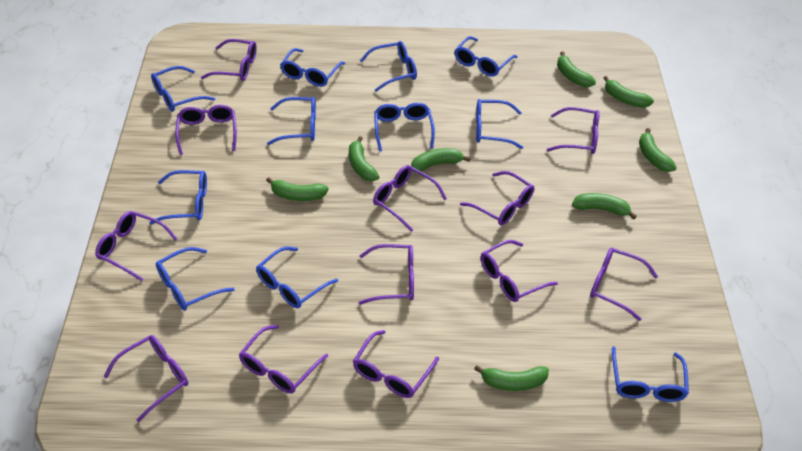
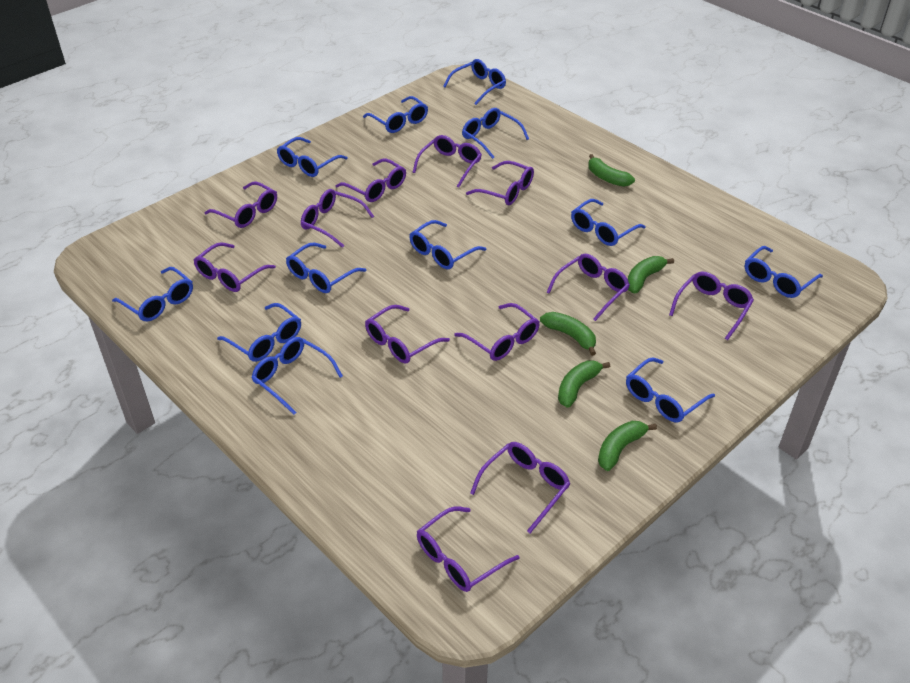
blue glasses: [149,170,207,225] [151,66,215,112] [156,247,234,311] [256,247,338,308] [267,97,316,145] [280,48,345,87] [360,41,417,92] [374,103,435,151] [455,36,517,77] [476,99,523,149] [612,346,689,402] = 11 -> [112,267,193,322] [217,303,301,362] [251,337,343,415] [277,137,348,177] [286,242,366,293] [363,96,428,133] [409,220,486,269] [443,59,506,105] [462,108,529,159] [571,199,645,246] [626,357,715,422] [745,246,823,298] = 12
green banana: [266,177,328,201] [349,136,380,181] [411,148,471,172] [474,365,549,391] [557,52,596,87] [572,193,637,219] [604,76,654,108] [639,128,677,172] = 8 -> [540,312,596,356] [558,361,610,408] [588,154,635,187] [598,421,657,471] [628,256,674,293] = 5

